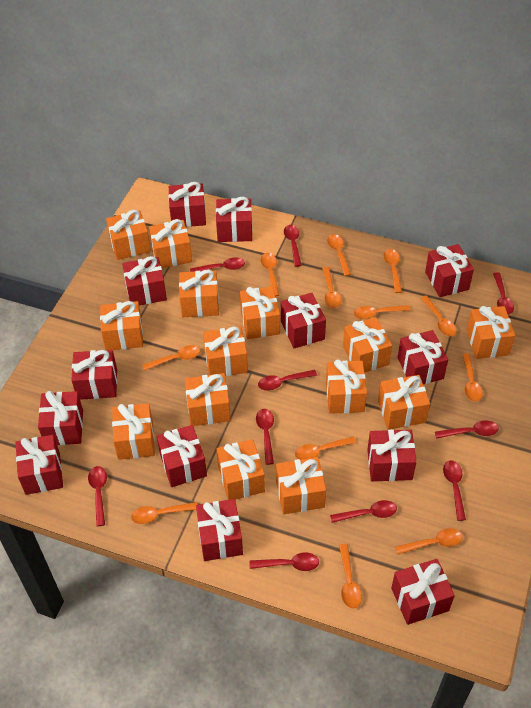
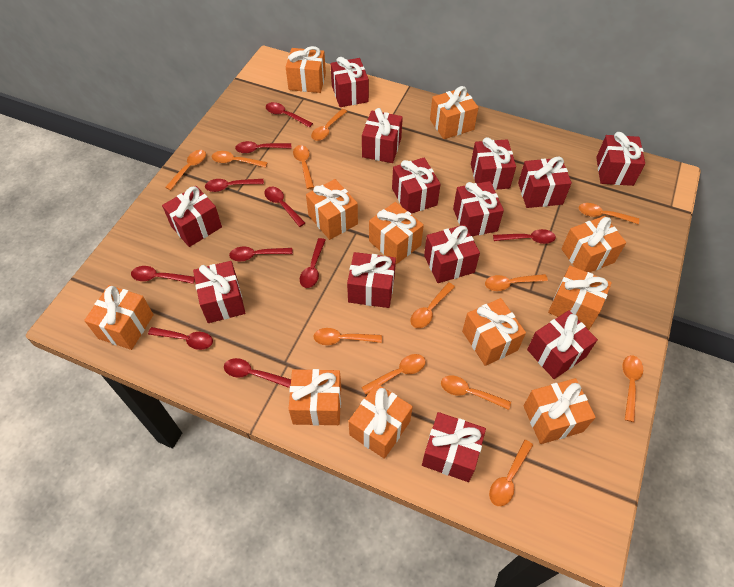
orange gift: [100,301,143,350] [106,210,151,260] [112,403,155,460] [149,219,192,268] [179,270,219,317] [185,373,231,426] [203,326,248,376] [216,439,265,500] [240,286,280,339] [276,457,326,514] [326,359,367,414] [343,317,392,373] [378,375,430,430] [466,306,515,359] = 14 -> [84,285,154,350] [286,46,326,93] [289,369,341,426] [306,179,358,240] [349,383,413,459] [369,202,424,264] [430,86,479,139] [462,298,526,366] [523,378,596,444] [548,266,612,330] [561,216,626,272] = 11

